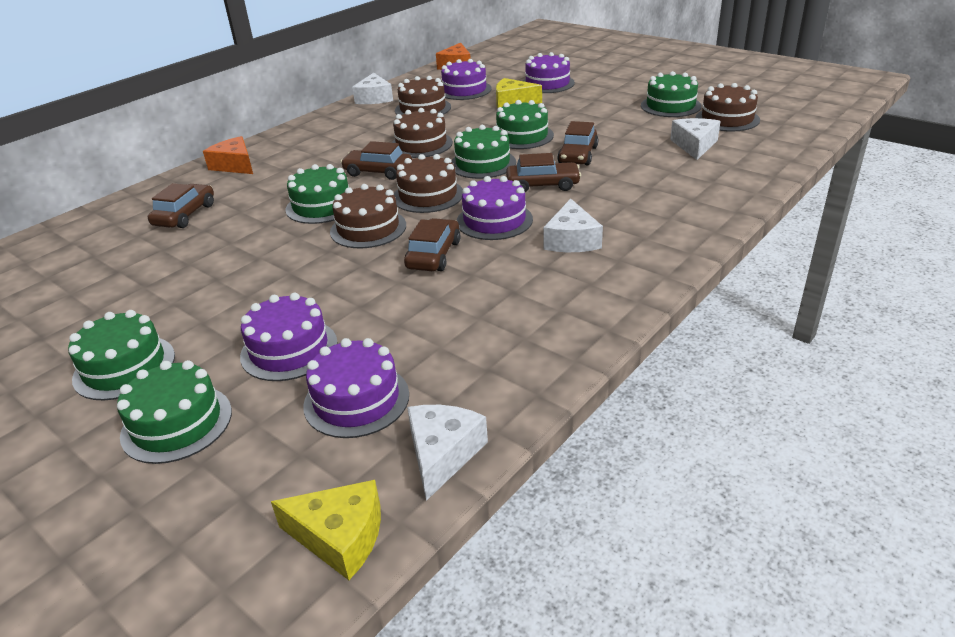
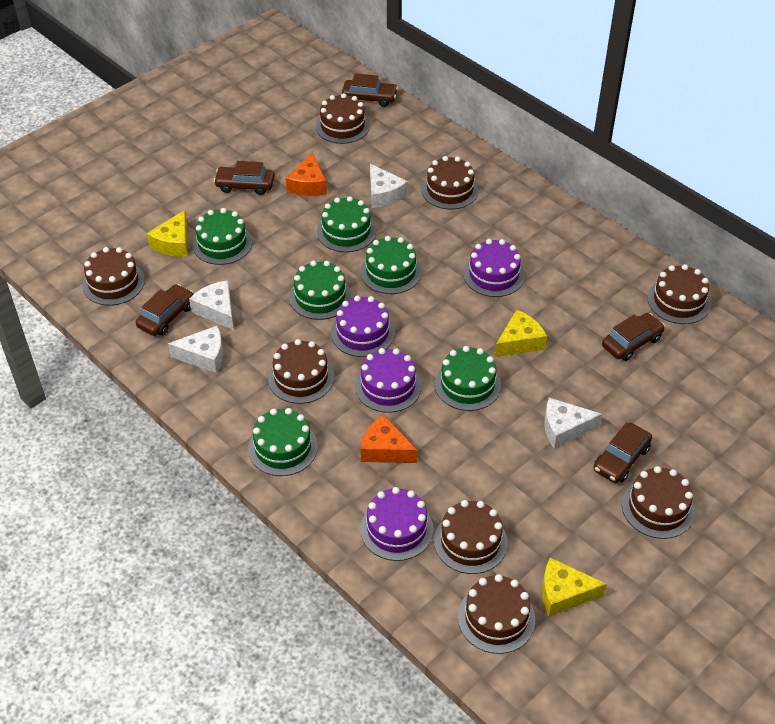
brown cake: [330,184,406,248] [392,108,453,158] [394,154,463,213] [395,76,451,115] [695,83,760,132] = 5 -> [82,247,145,305] [268,339,334,404] [316,93,370,144] [421,156,479,209] [434,500,508,574] [458,574,535,654] [622,466,695,539] [648,264,711,324] = 8
purple cake: [240,293,338,381] [303,338,409,438] [441,59,492,100] [457,176,533,240] [523,52,575,93] = 5 -> [331,296,395,357] [355,348,421,413] [360,487,433,561] [463,239,525,297] = 4
yellow cheese: [271,480,381,580] [496,78,542,108] = 2 -> [147,210,188,257] [495,309,547,357] [542,557,607,616] = 3

